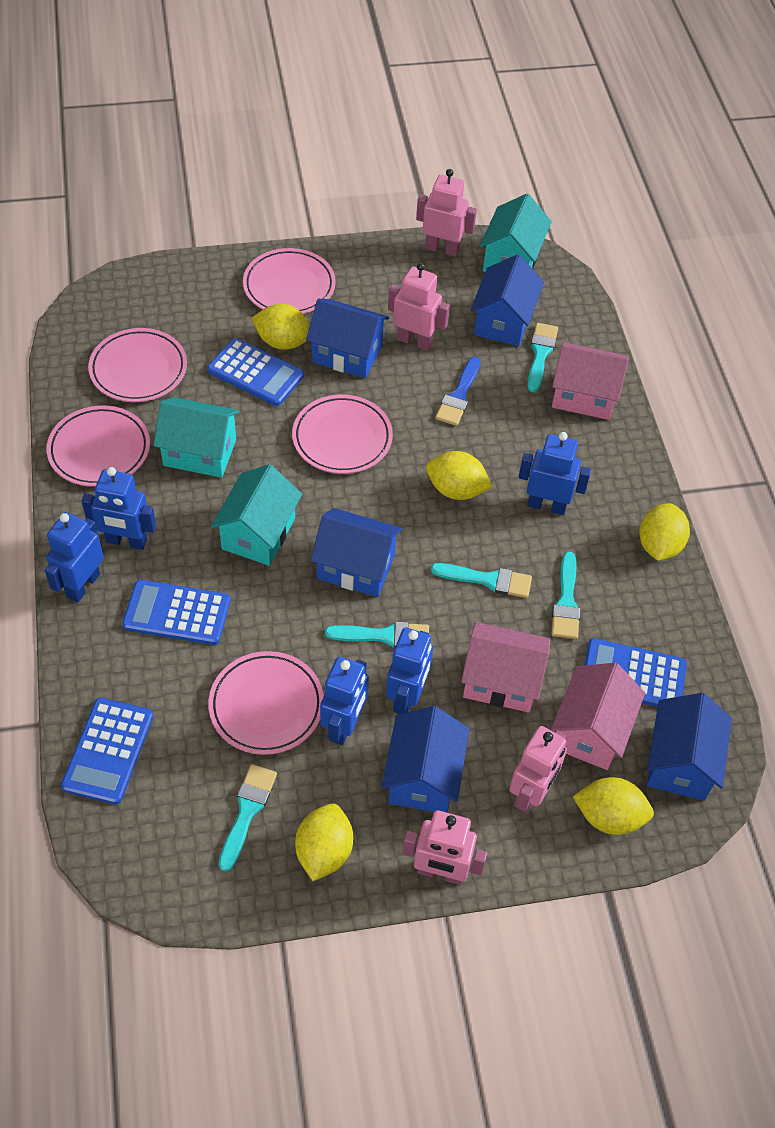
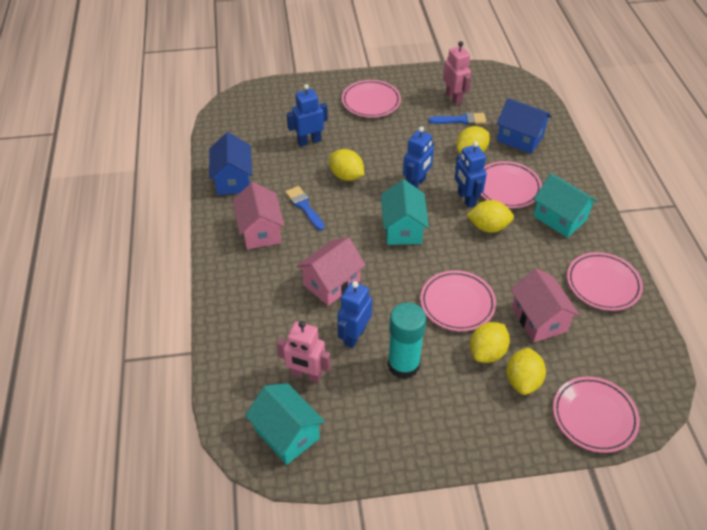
blue brush: [436,357,480,426] = 1 -> [285,186,325,230] [429,112,486,125] = 2
blue calculator: [61,698,153,805] [122,580,230,645] [207,338,304,406] [585,638,687,707] = 4 -> none = 0
blue house: [306,299,389,378] [311,508,402,597] [382,706,470,813] [470,254,544,347] [647,693,732,801] = 5 -> [209,132,252,195] [497,98,552,154] = 2
blue robot: [45,512,104,603] [82,467,156,550] [320,657,369,745] [386,627,433,714] [519,432,591,515] = 5 -> [287,84,328,147] [337,281,372,348] [403,126,434,188] [455,141,487,208] = 4
pink robot: [388,263,450,351] [403,810,487,885] [416,169,477,257] [509,726,567,813] = 4 -> [277,321,331,383] [443,41,471,105] = 2
turquoise brush: [219,764,277,872] [325,622,429,648] [431,563,532,598] [527,323,558,392] [552,552,580,639] = 5 -> none = 0
turquoise glue stick: none = 0 -> [388,302,426,379] = 1

